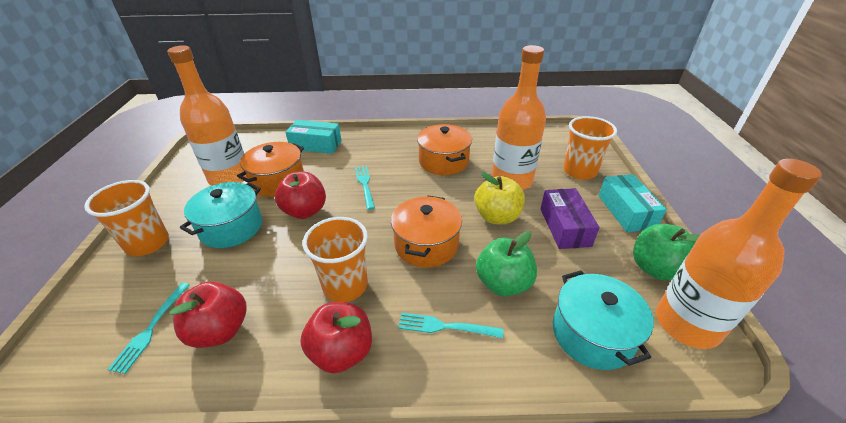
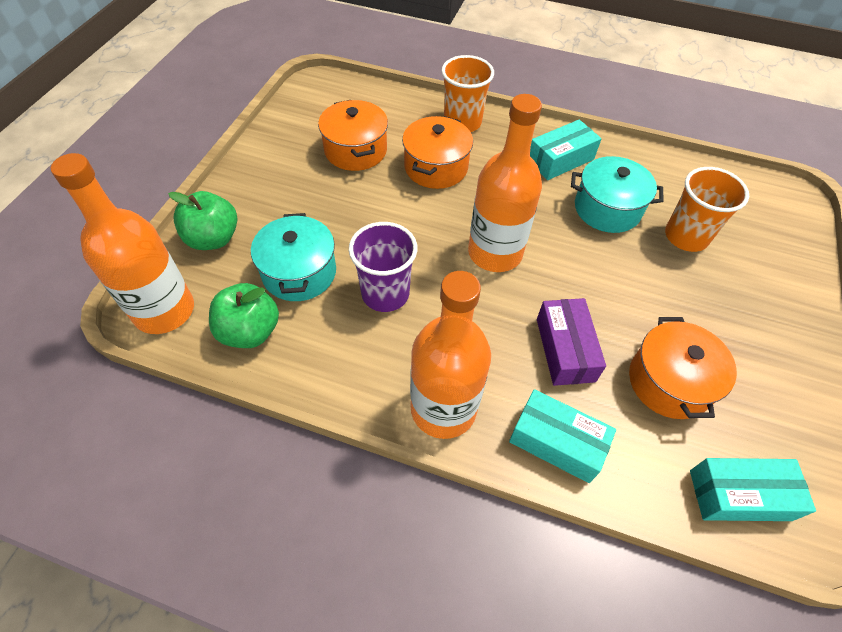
orange cup: [84,180,169,256] [303,217,368,303] [563,116,617,180] = 3 -> [441,55,494,132] [665,167,749,252] = 2
purple cup: none = 0 -> [349,222,418,312] = 1
red apple: [170,282,246,348] [275,171,326,219] [300,302,372,373] = 3 -> none = 0
turquoise box: [285,120,342,154] [599,174,667,232] = 2 -> [509,389,616,483] [530,120,602,180] [690,458,816,521] = 3
turquoise fork: [107,283,190,374] [355,166,375,210] [398,313,503,338] = 3 -> none = 0
yellow apple: [474,172,525,224] = 1 -> none = 0

